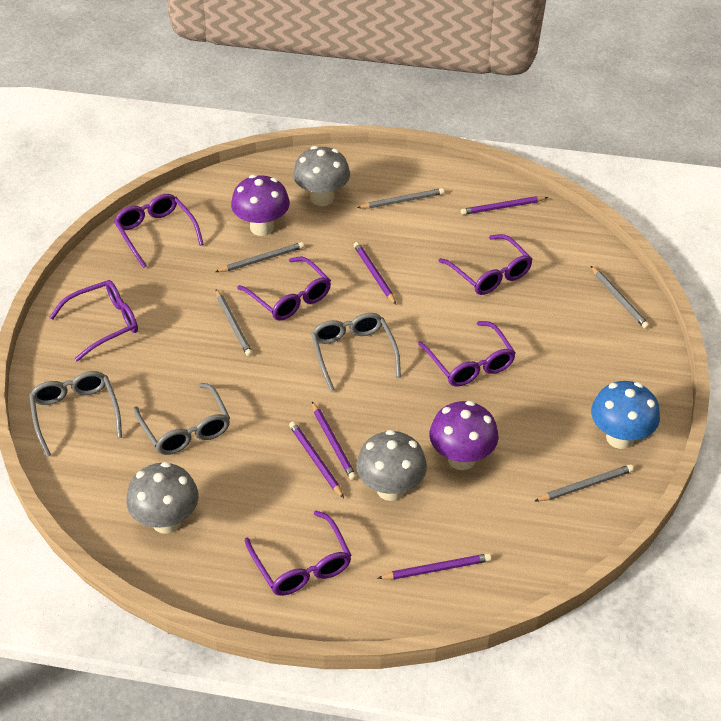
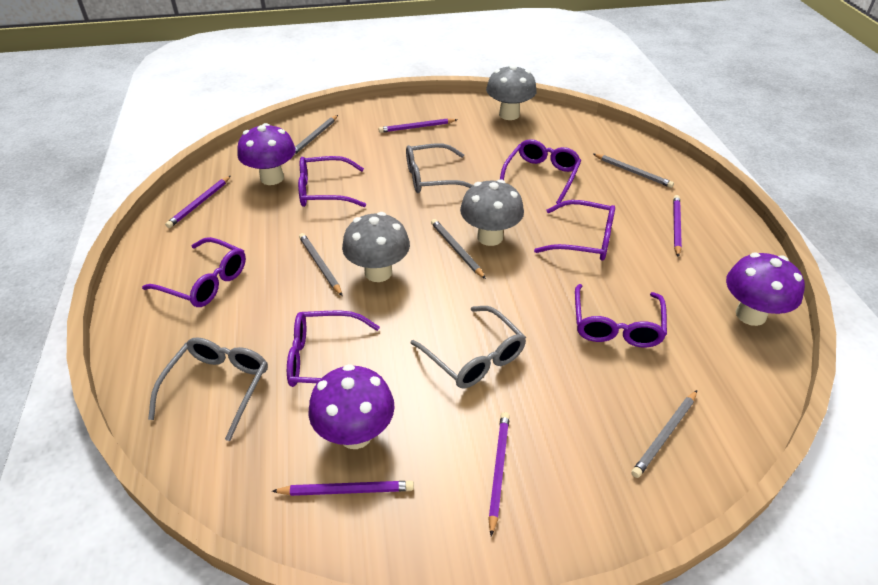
blue mushroom: [591,381,660,449] = 1 -> none = 0
purple mushroom: [231,175,290,236] [429,401,499,470] = 2 -> [237,123,296,185] [309,364,395,449] [726,253,805,326] = 3

